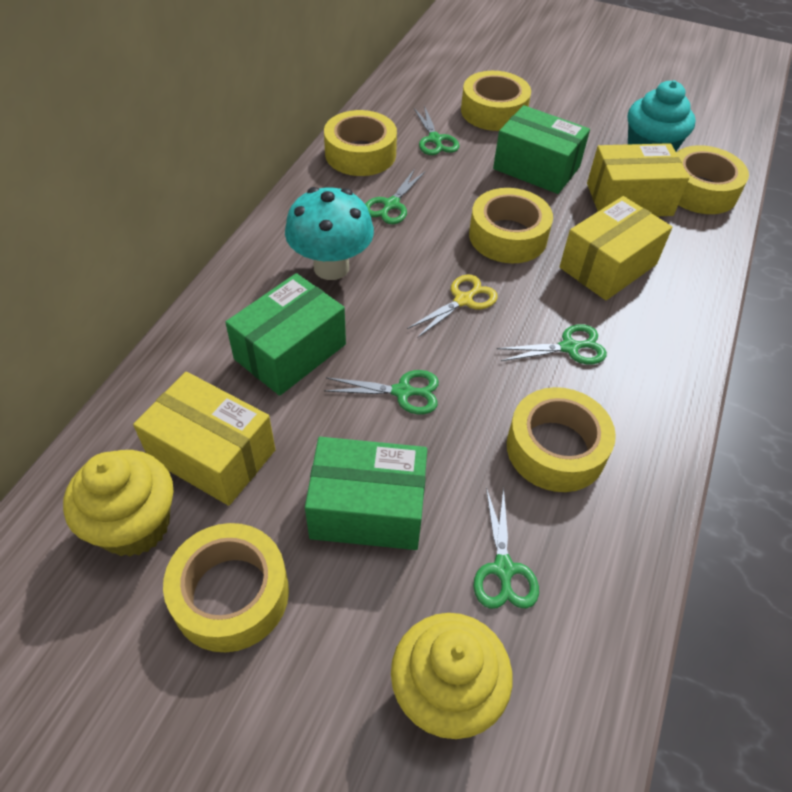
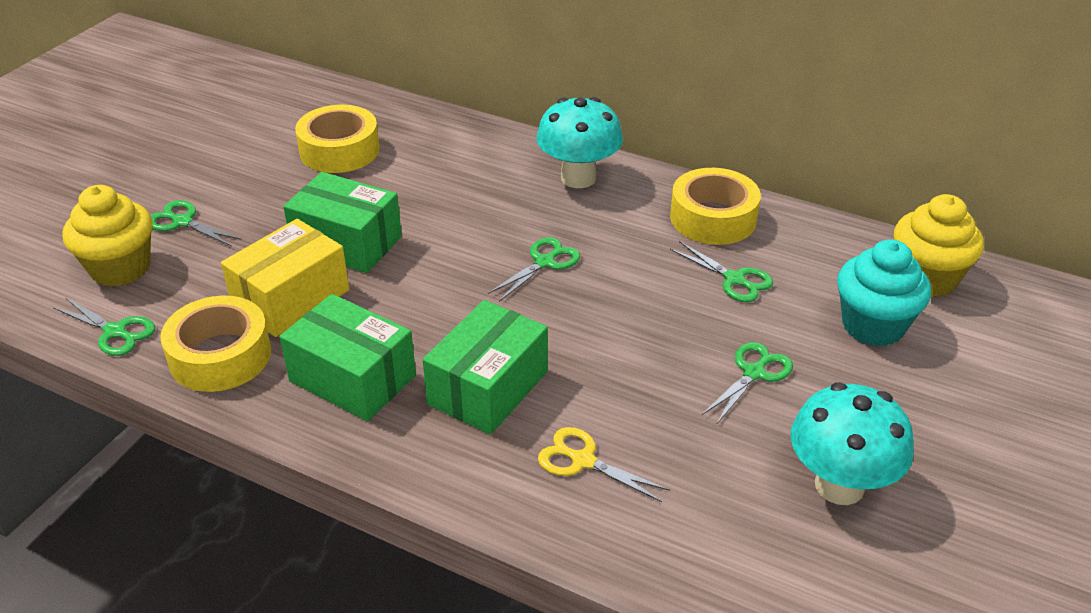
turquoise mushroom: [285,187,374,280] = 1 -> [537,97,623,188] [791,383,914,505] = 2
yellow box: [133,372,276,506] [560,196,672,300] [587,143,689,216] = 3 -> [221,219,349,337] = 1
yellow tape: [163,523,289,652] [324,110,397,176] [461,71,531,131] [469,188,553,263] [507,387,616,492] [676,145,749,214] = 6 -> [160,296,271,392] [295,105,380,173] [670,168,761,245] = 3

